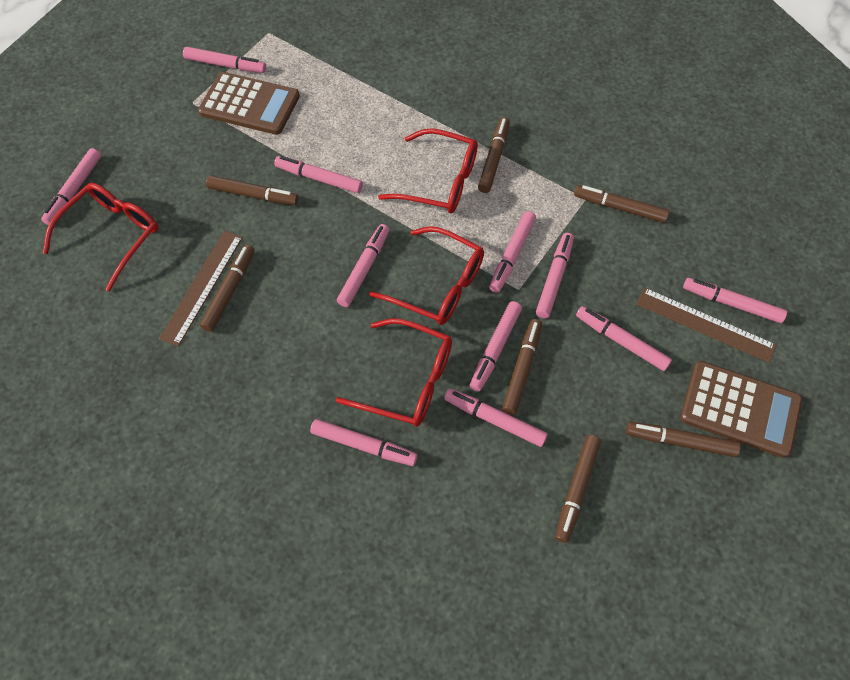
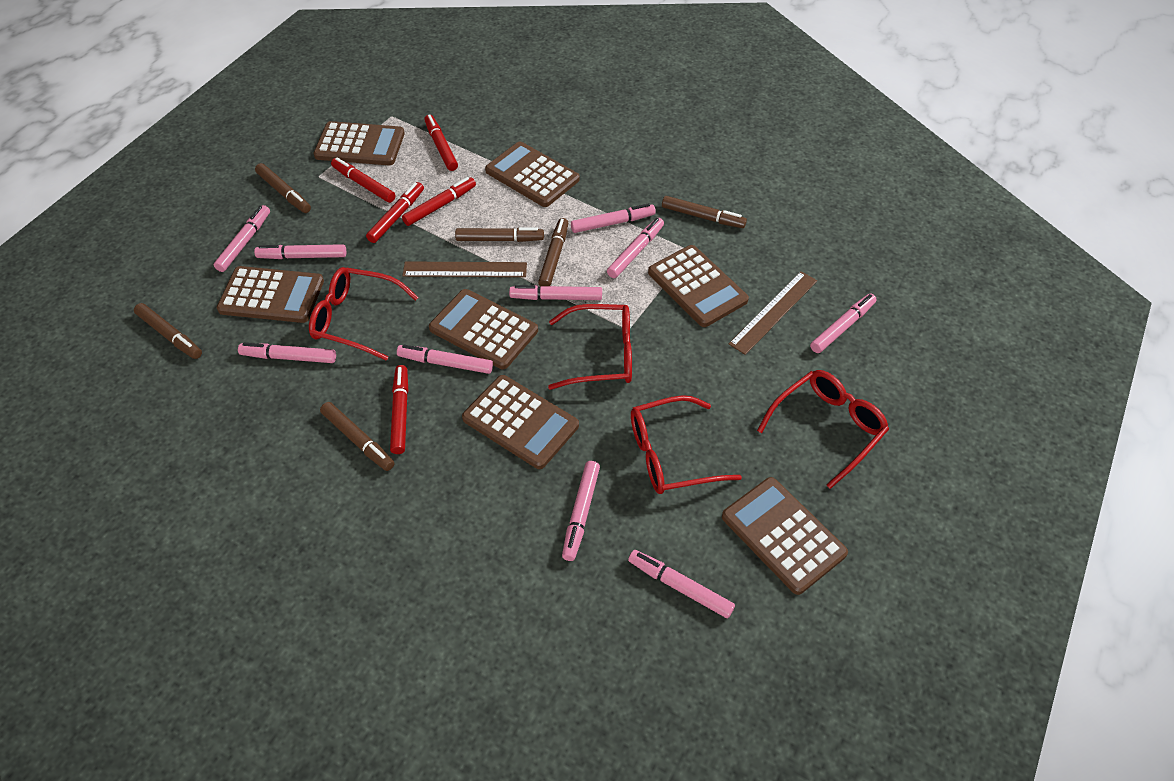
brown calculator: [198,72,300,135] [680,361,802,458] = 2 -> [217,266,324,323] [313,121,405,165] [429,289,538,369] [462,375,579,469] [485,141,580,207] [648,245,749,327] [722,477,848,595] = 7
brown marker: [200,244,255,332] [206,175,299,205] [478,117,510,193] [502,319,542,415] [555,435,601,543] [574,185,670,223] [626,422,741,457] = 7 -> [134,303,202,359] [255,163,311,213] [320,402,395,471] [455,228,544,242] [538,218,568,287] [662,196,747,228] = 6
pink marker: [41,148,101,225] [183,47,266,73] [274,156,363,193] [310,419,418,466] [337,224,389,307] [444,389,548,447] [470,301,522,392] [489,211,536,293] [536,233,574,319] [576,306,672,371] [683,278,787,323] = 11 -> [214,205,270,272] [238,343,336,363] [254,244,346,259] [397,345,493,374] [509,285,602,300] [562,461,600,561] [571,203,656,233] [607,218,664,278] [628,550,735,618] [810,294,877,353] = 10
red marker: none = 0 -> [331,157,396,203] [366,182,424,243] [390,365,408,454] [402,177,476,226] [424,115,458,171] = 5

